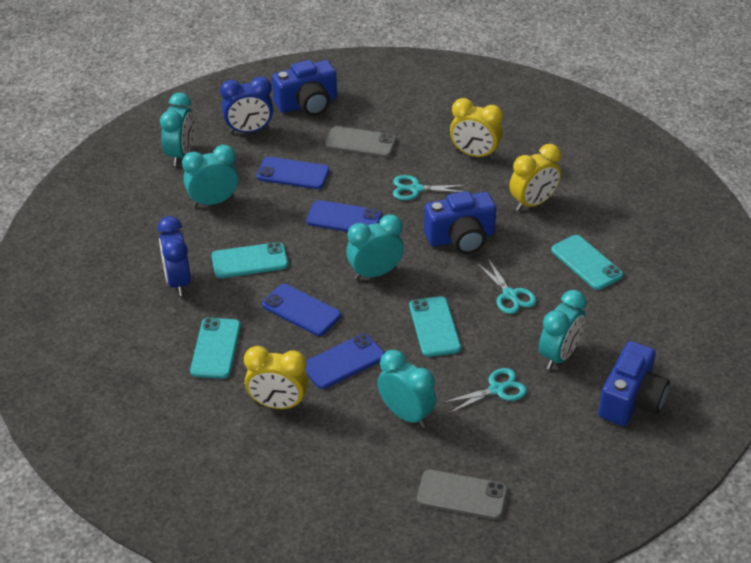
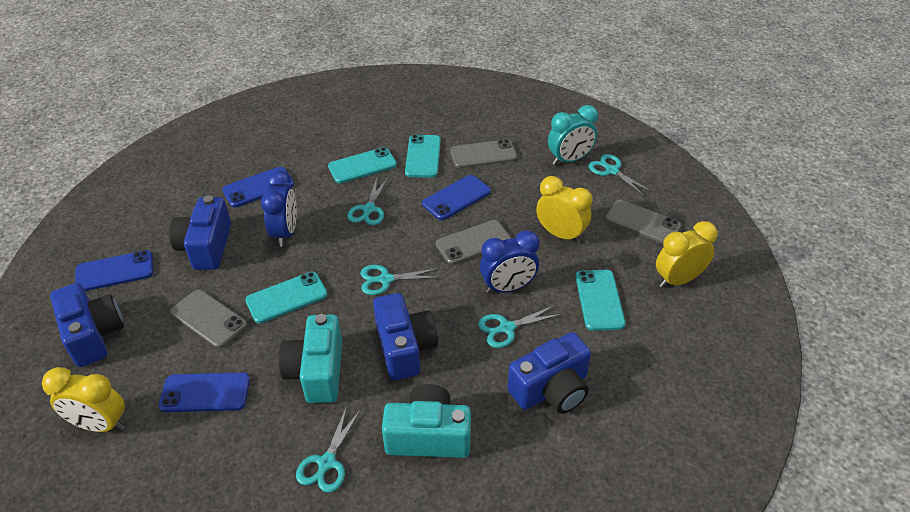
blue camera: [272,60,337,116] [424,191,497,254] [598,341,670,426] = 3 -> [50,283,124,367] [169,195,231,270] [373,293,438,380] [508,332,591,414] = 4
grey phone: [325,126,396,158] [417,470,508,520] = 2 -> [170,290,248,348] [436,220,511,265] [450,139,517,168] [605,200,681,244] = 4
turquoise camera: none = 0 -> [279,314,342,403] [382,384,471,458] = 2
turquoise clock: [160,92,195,166] [182,145,238,207] [346,214,404,280] [377,350,436,428] [539,290,587,370] = 5 -> [548,105,598,165] = 1
turquoise scissors: [393,175,467,200] [441,368,527,414] [477,259,537,314] = 3 -> [296,406,361,493] [347,178,388,225] [360,265,441,295] [478,305,562,348] [589,154,653,197] = 5

